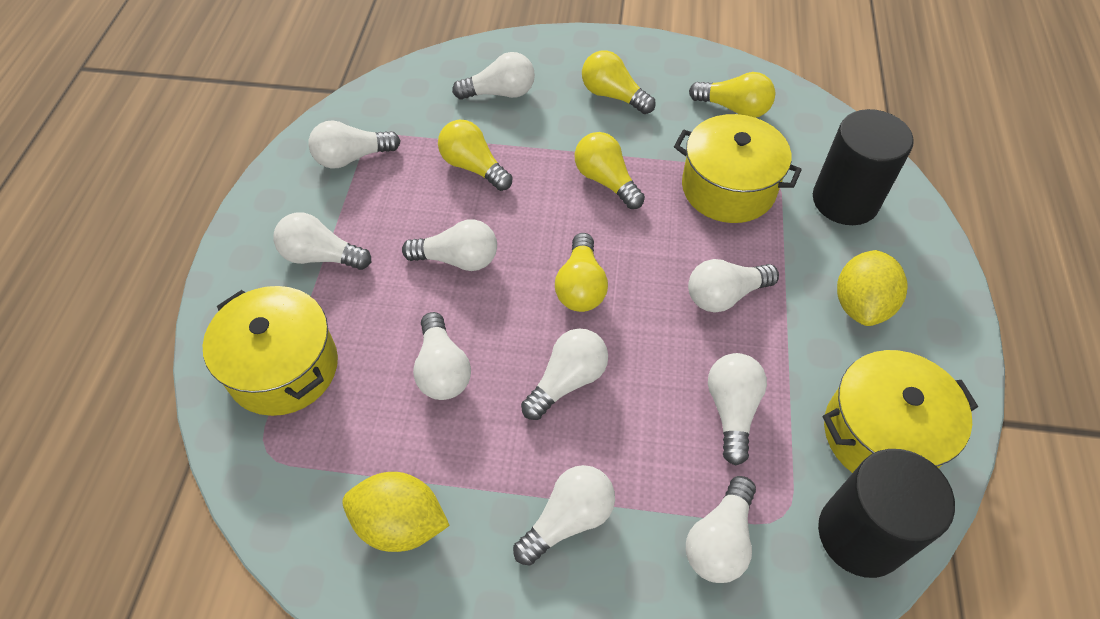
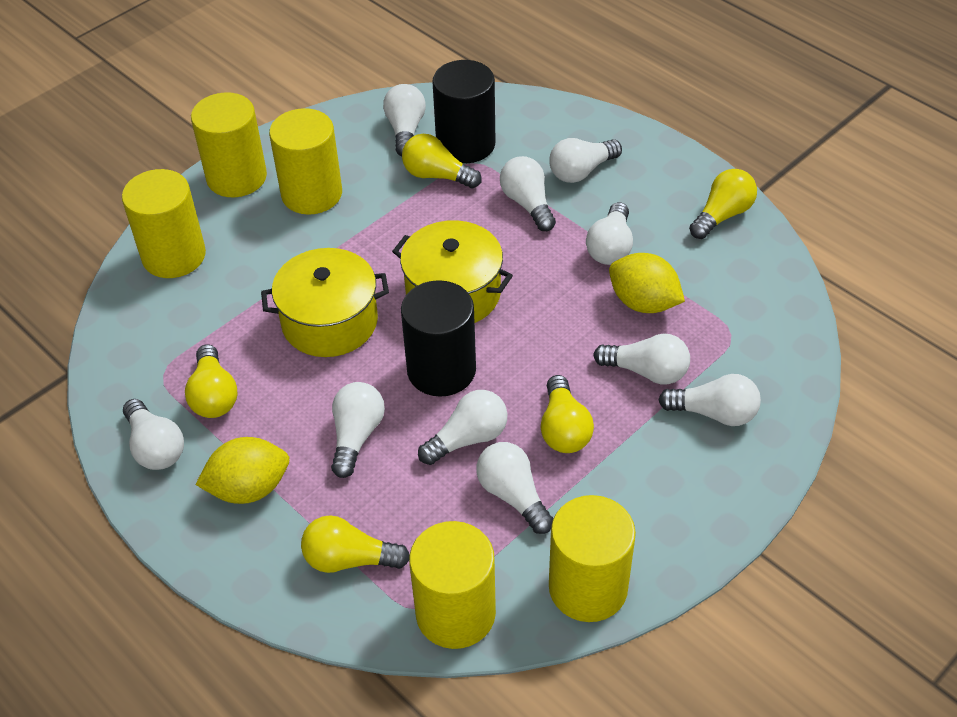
yellow cylinder: none = 0 -> [122,169,206,278] [191,93,267,197] [269,108,342,215] [409,521,496,649] [549,495,636,622] = 5
yellow pot: [203,286,338,416] [674,114,802,223] [823,350,978,473] = 3 -> [261,248,389,357] [392,220,513,323] = 2

